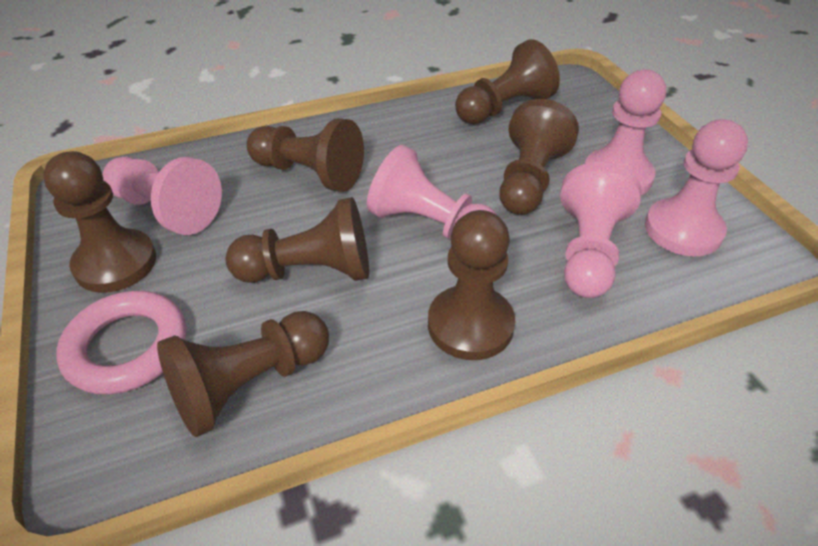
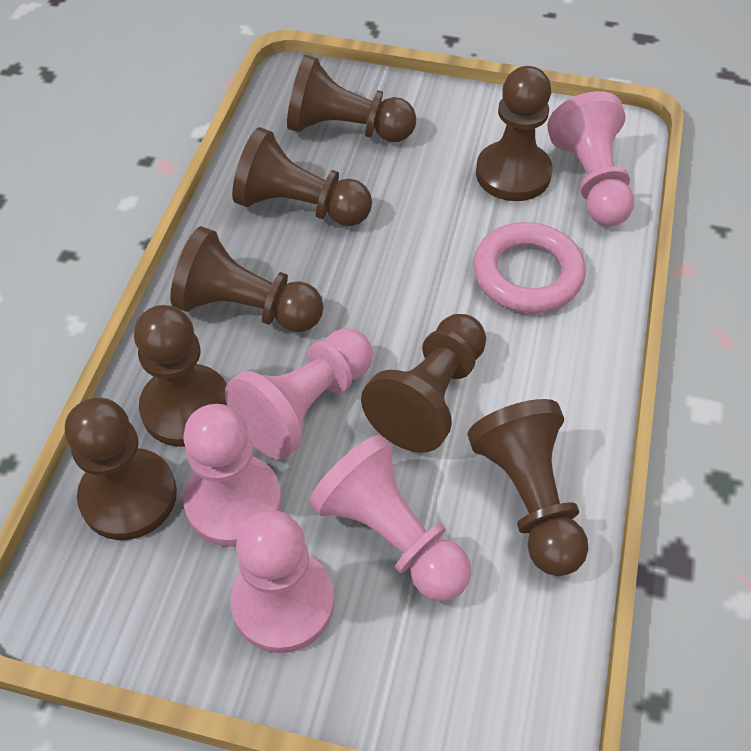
brown pawn: [43,151,156,293] [157,311,329,437] [226,197,369,283] [247,118,364,192] [428,210,515,360] [455,39,560,124] [499,99,579,215] = 7 -> [65,398,177,540] [134,305,227,447] [170,226,324,332] [232,127,372,226] [287,55,416,142] [361,314,486,453] [467,399,588,576] [476,66,553,201] = 8

